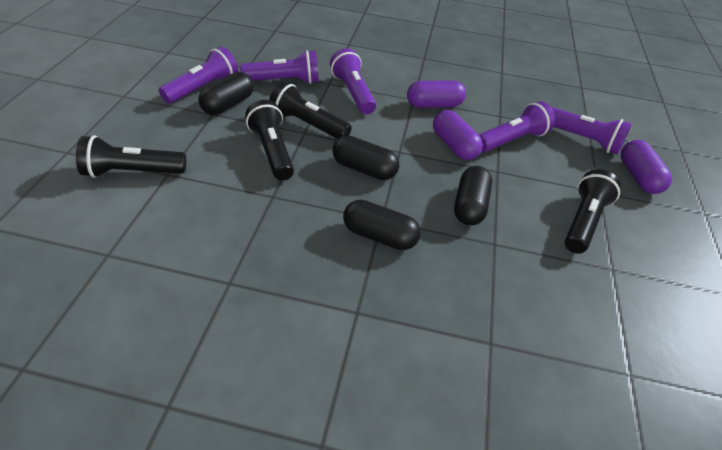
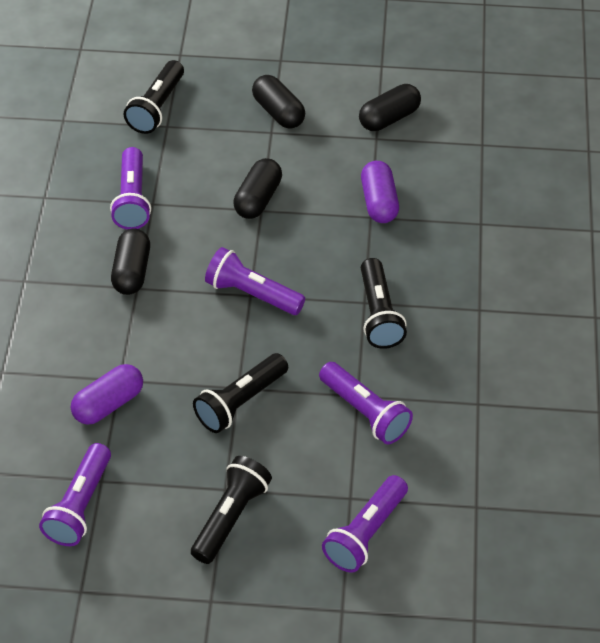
purple capsule: [407,80,466,108] [433,110,483,160] [621,140,672,194] = 3 -> [71,364,143,425] [361,161,399,223] = 2

